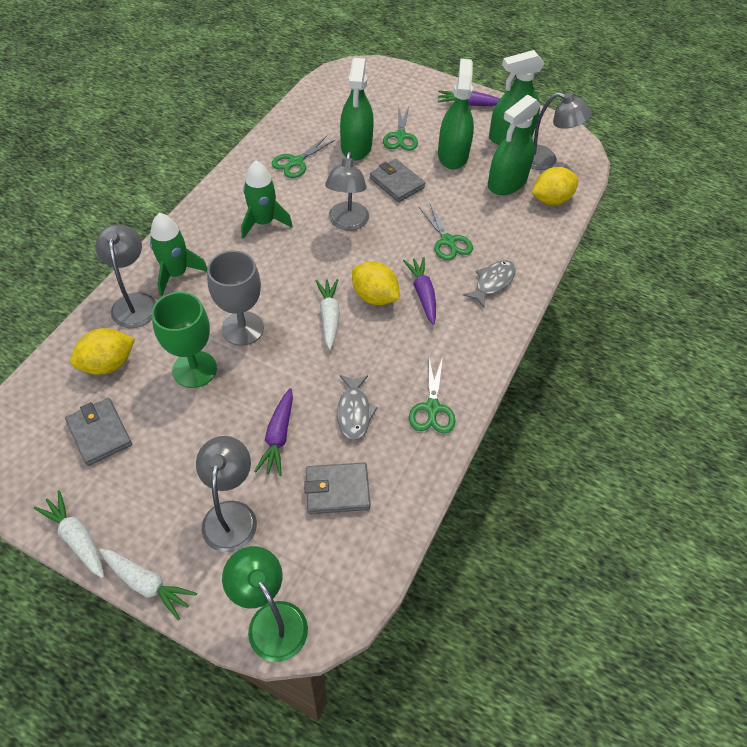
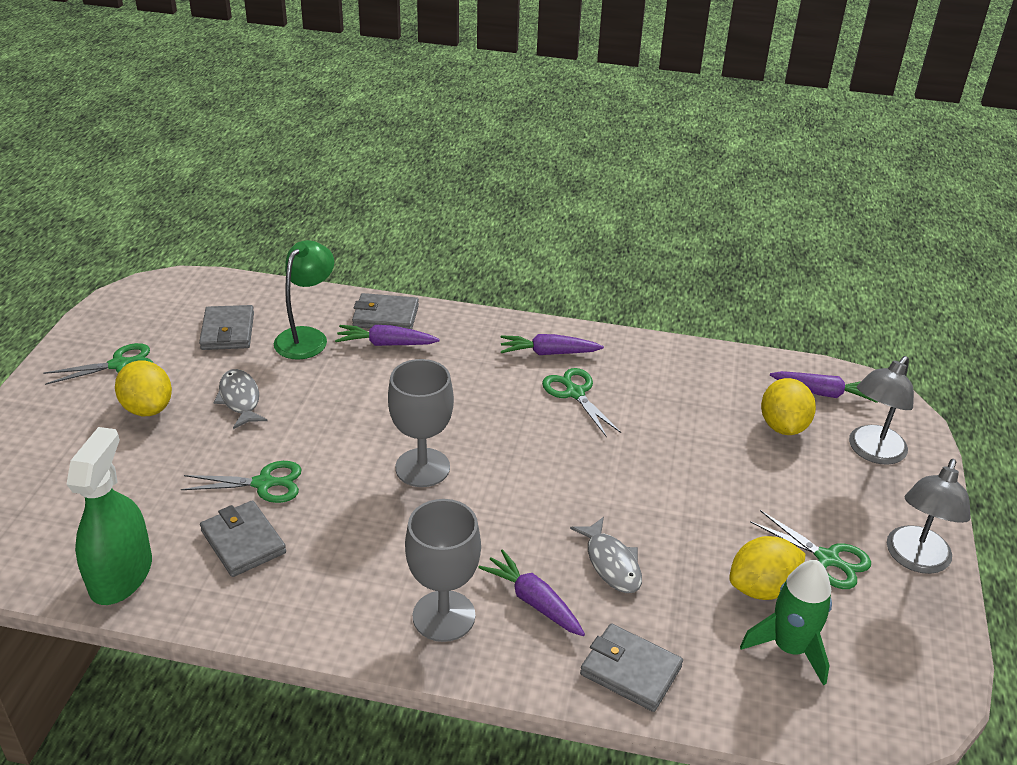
green goblet: [152,292,217,388] = 1 -> none = 0
green rocket: [150,213,207,296] [241,161,293,239] = 2 -> [740,560,832,686] = 1
green spray bottle: [340,58,374,161] [438,59,474,169] [488,95,541,195] [489,50,544,145] = 4 -> [66,427,152,605] = 1
grey goblet: [207,250,264,346] = 1 -> [388,359,454,487] [405,499,481,642] = 2
grey lamp: [96,224,156,328] [196,436,257,552] [325,152,369,230] [531,92,592,170] = 4 -> [849,356,914,465] [887,459,970,574] = 2
grey wallet: [65,398,132,466] [304,462,371,514] [370,159,425,202] = 3 -> [199,305,254,350] [200,500,286,577] [352,293,419,329] [580,623,683,712] = 4
purple carrot: [254,388,293,476] [403,257,436,325] [438,90,500,106] = 3 -> [335,325,440,346] [478,549,585,636] [501,334,604,355] [770,371,878,403] = 4
white carrot: [34,490,104,578] [99,549,197,620] [315,279,340,350] = 3 -> none = 0

